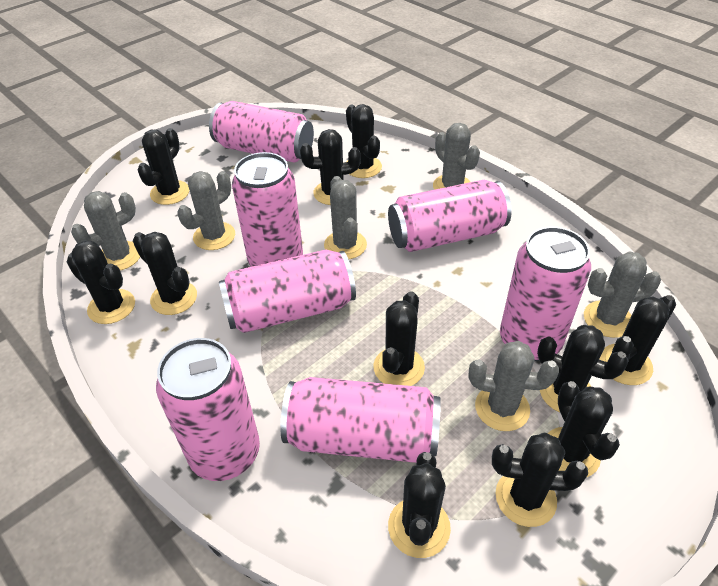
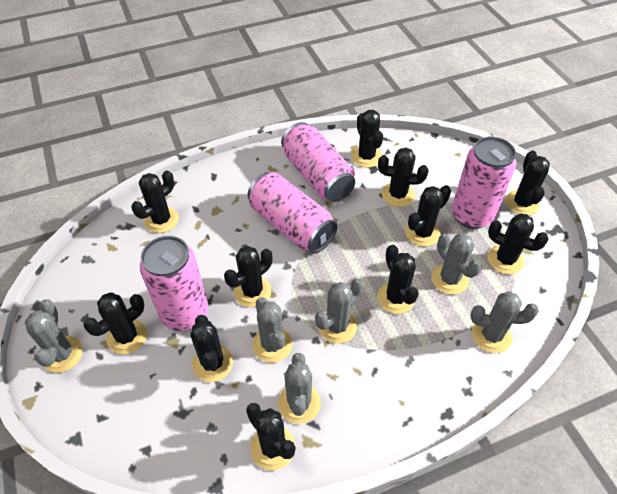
pink can: [156,338,260,481] [209,101,314,163] [219,250,356,333] [232,152,303,267] [280,377,441,463] [388,180,512,252] [500,227,591,361] = 7 -> [140,236,208,331] [248,173,338,254] [281,122,355,202] [452,137,516,229] = 4

